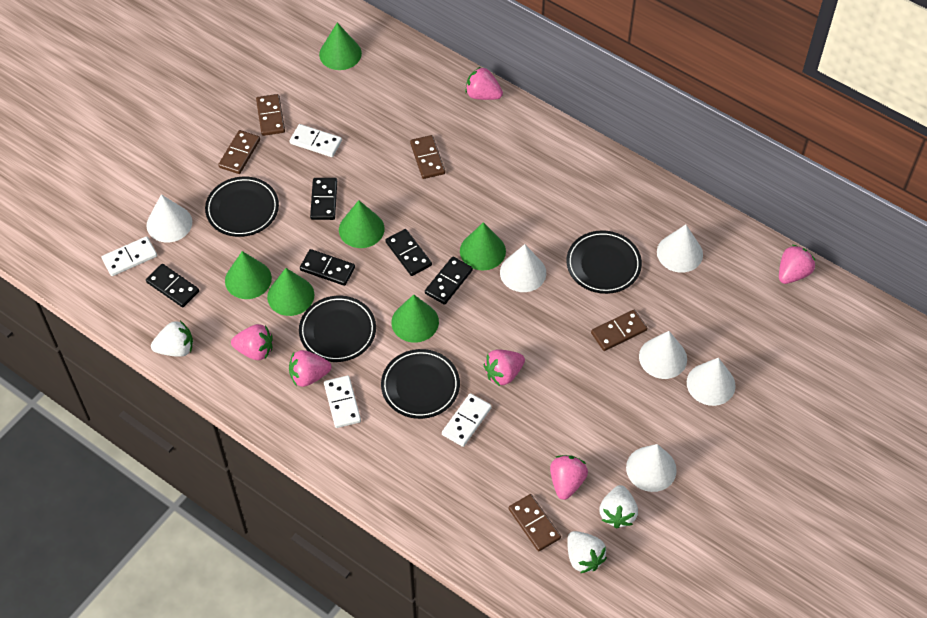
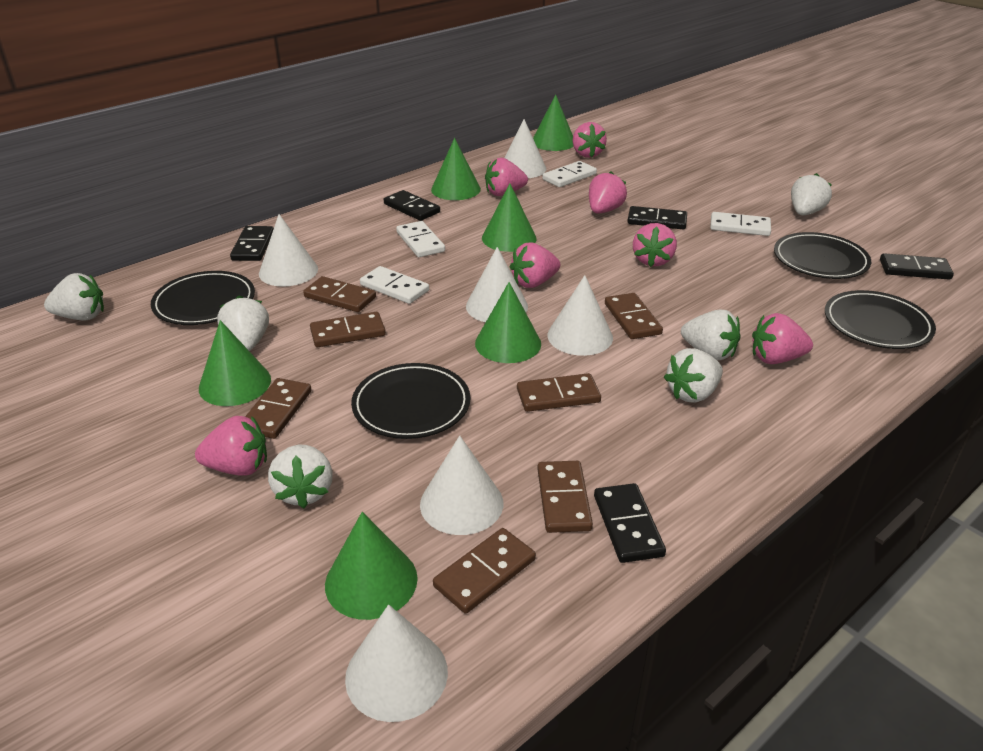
brown domino: [218,130,260,174] [256,94,285,136] [410,135,445,179] [509,494,561,551] [591,310,647,351] = 5 -> [245,378,312,439] [303,276,376,312] [310,312,386,347] [433,528,536,614] [517,373,601,412] [537,461,593,533] [605,293,663,339] = 7
pink strawberry: [231,324,273,360] [289,350,332,387] [465,67,503,100] [484,349,525,386] [550,455,588,500] [779,245,815,284] = 6 -> [195,416,267,475] [485,158,528,196] [510,243,560,288] [573,122,607,158] [589,172,627,214] [633,223,677,267] [752,313,813,364] = 7
white strawberry: [151,321,193,357] [567,531,607,573] [599,485,638,528] = 3 -> [44,273,104,320] [217,296,269,351] [268,445,333,508] [664,348,723,403] [681,310,741,360] [791,173,832,215] = 6

